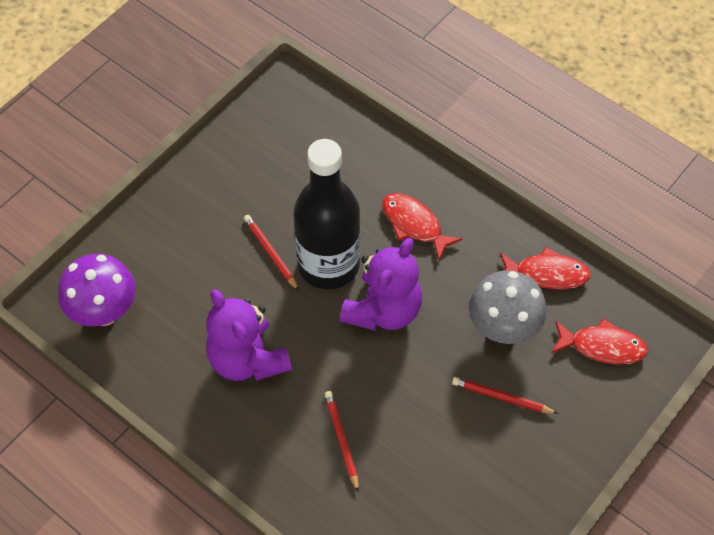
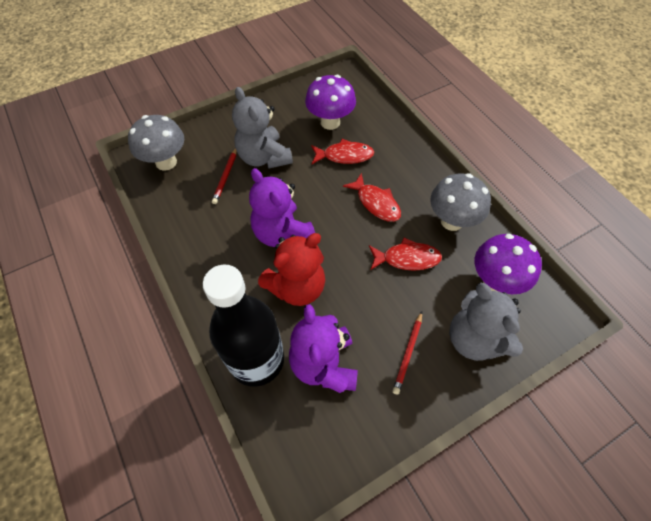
grey mushroom: [469,270,547,344] = 1 -> [128,115,184,171] [430,173,491,231] = 2
grey teddy bear: none = 0 -> [232,87,293,169] [449,282,523,361] = 2
purple mushroom: [58,254,136,326] = 1 -> [305,75,356,130] [475,234,542,294] = 2
red pencil: [244,215,299,291] [324,391,359,493] [452,377,558,414] = 3 -> [212,148,237,204] [393,311,422,395] = 2
red teddy bear: none = 0 -> [258,233,325,306] = 1

